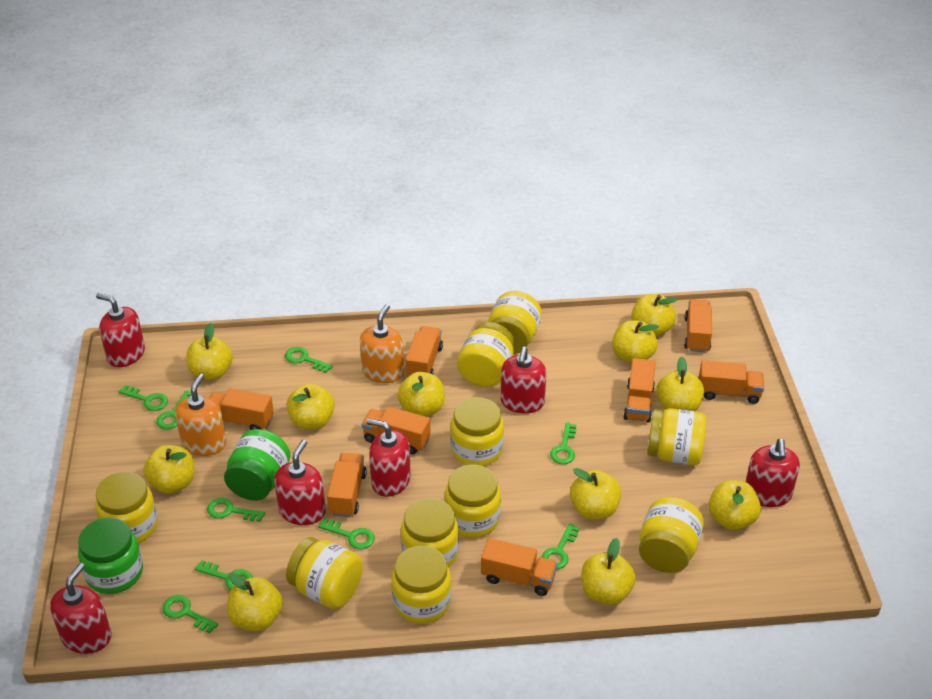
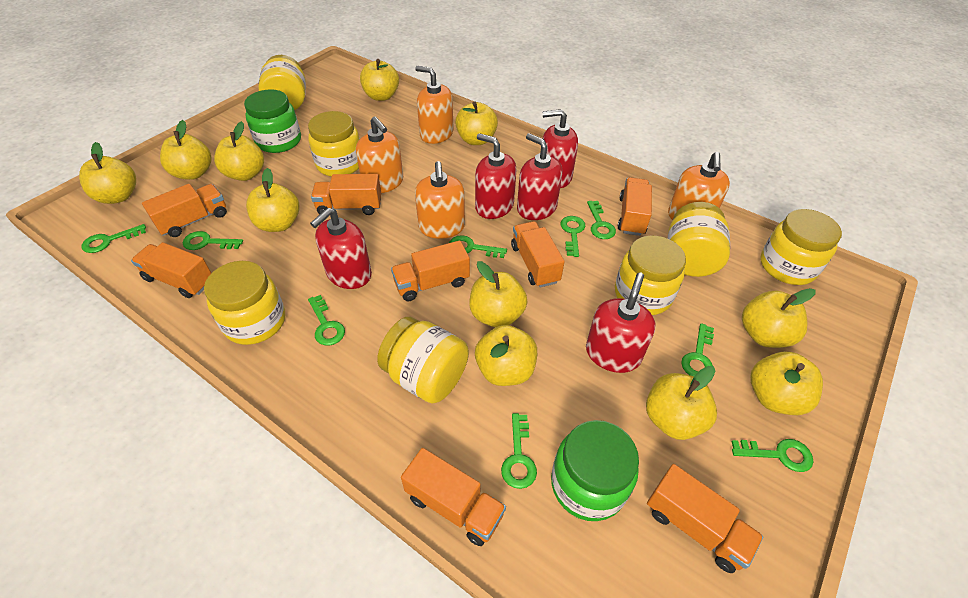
orange soap dispenser: [175,374,226,456] [360,304,404,383] = 2 -> [356,116,403,193] [415,66,454,144] [415,161,465,239] [668,152,730,220] = 4
red soap dispenser: [50,563,112,654] [96,293,145,367] [274,440,326,525] [366,419,411,497] [501,347,546,414] [746,439,800,507] = 6 -> [310,208,372,289] [475,133,517,219] [517,133,563,220] [543,109,578,188] [586,273,656,373] = 5
yellow jar: [95,472,158,543] [286,537,363,609] [391,546,452,624] [401,498,459,567] [444,465,501,538] [450,397,504,466] [457,322,514,387] [488,291,542,354] [639,497,704,573] [647,408,707,465] = 10 -> [204,261,285,345] [258,55,306,110] [308,111,360,177] [377,317,469,404] [615,236,686,315] [668,202,730,277] [760,209,842,285] = 7

